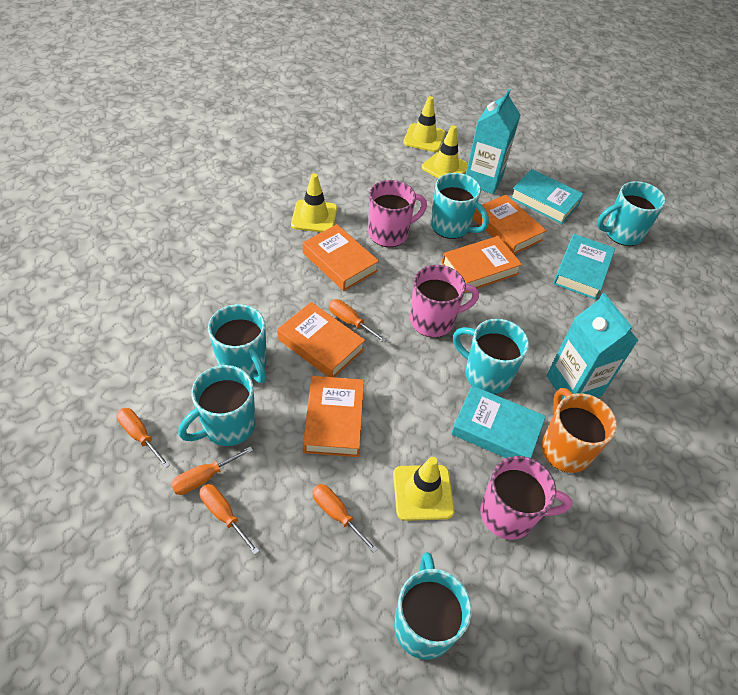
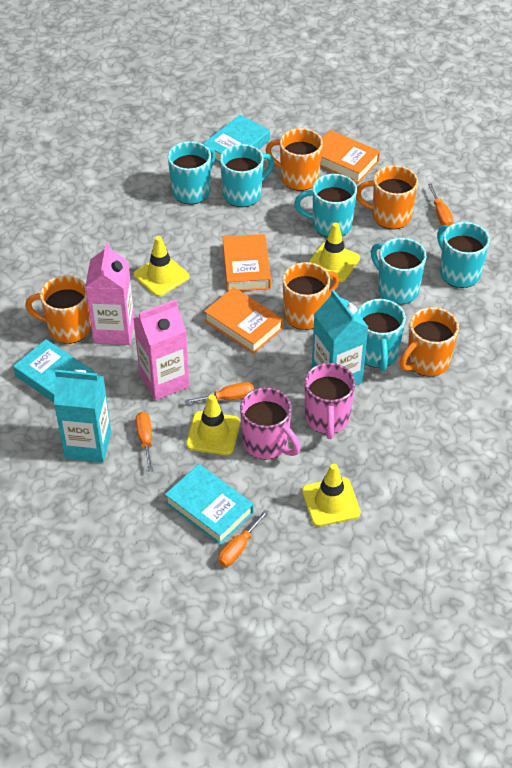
orange book: [277,302,365,377] [303,224,379,291] [303,376,364,457] [442,236,522,293] [473,195,547,254] = 5 -> [204,287,283,354] [223,234,271,292] [320,130,380,183] = 3
orange mug: [542,388,617,473] = 1 -> [25,276,91,344] [266,128,323,191] [283,262,339,330] [356,165,418,229] [399,307,459,377] = 5
orange screwdriver: [116,408,170,469] [171,446,253,495] [200,484,259,555] [312,484,378,553] [329,299,387,343] = 5 -> [135,412,153,472] [185,382,254,404] [218,510,269,567] [428,184,454,226] = 4
pink carton: none = 0 -> [85,242,134,345] [133,300,189,400] = 2
pink mug: [368,180,427,247] [410,265,479,337] [480,456,572,540] = 3 -> [240,387,300,460] [304,363,355,439] = 2

